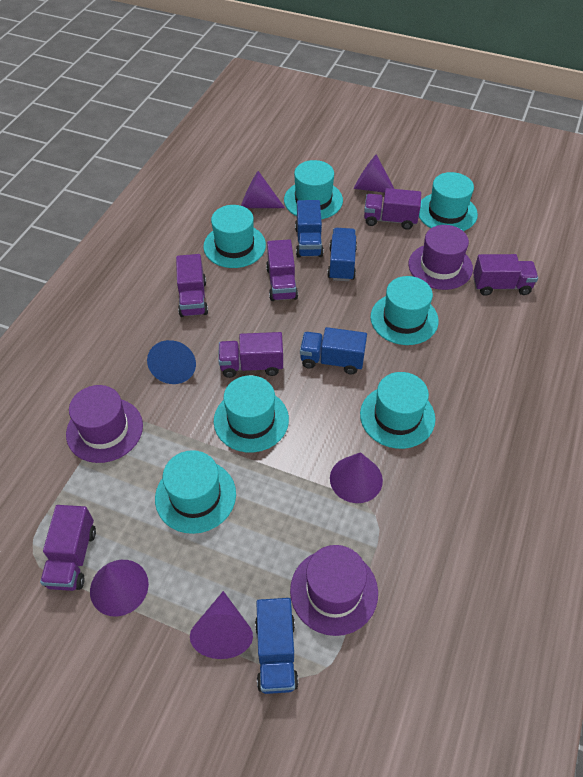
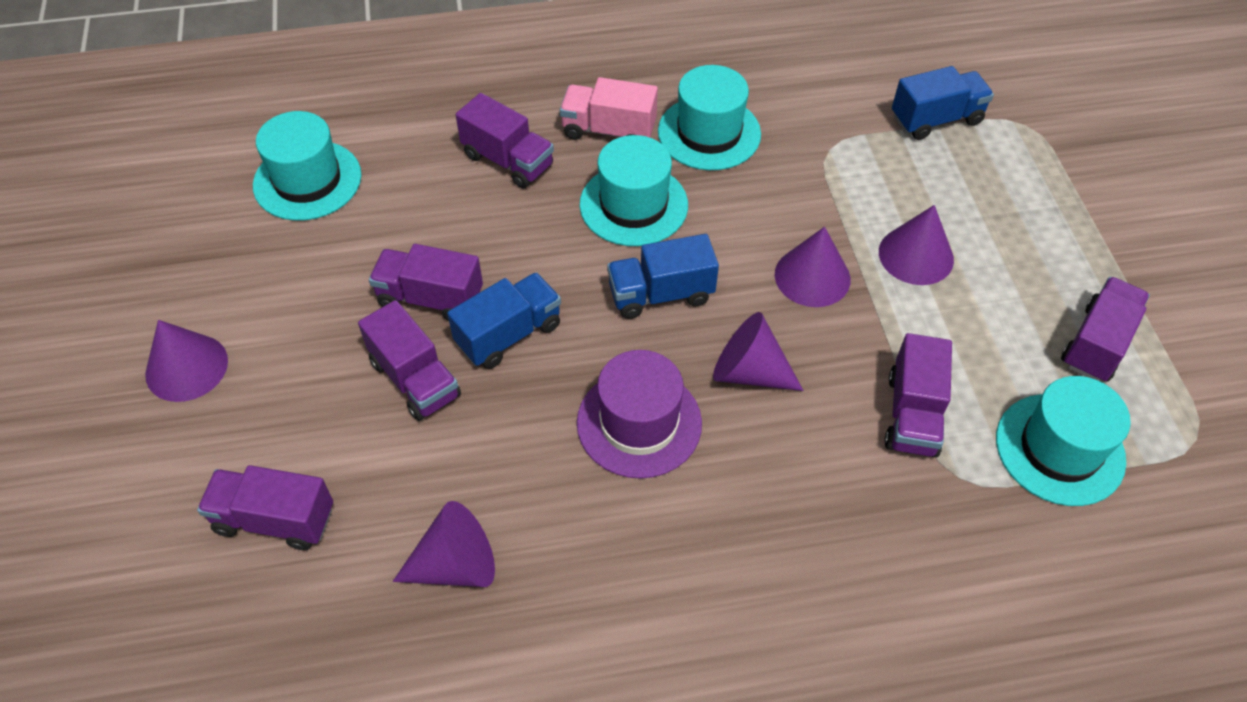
blue cone: [147,340,196,384] = 1 -> none = 0
blue truck: [255,598,299,694] [295,200,324,258] [300,327,367,374] [327,228,357,281] = 4 -> [447,272,561,369] [607,234,719,319] [892,66,994,140] = 3
pink truck: none = 0 -> [560,77,658,140] = 1
purple hat: [66,385,143,463] [290,545,378,636] [408,225,473,290] = 3 -> [577,350,702,478] = 1
turquoise hat: [155,450,236,534] [203,205,266,268] [214,375,289,452] [284,160,343,219] [360,372,435,449] [370,276,439,345] [419,172,478,231] = 7 -> [253,111,362,221] [580,135,688,246] [658,65,761,170] [996,376,1131,506] = 4

